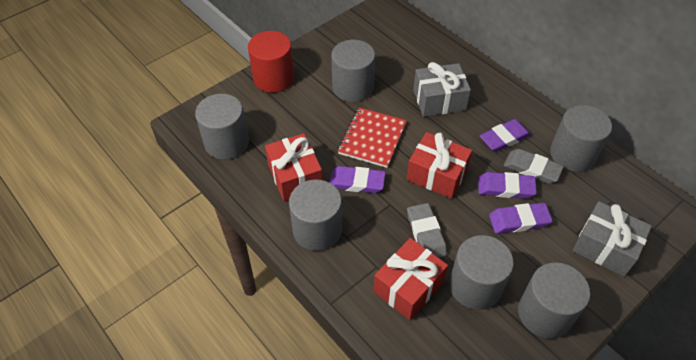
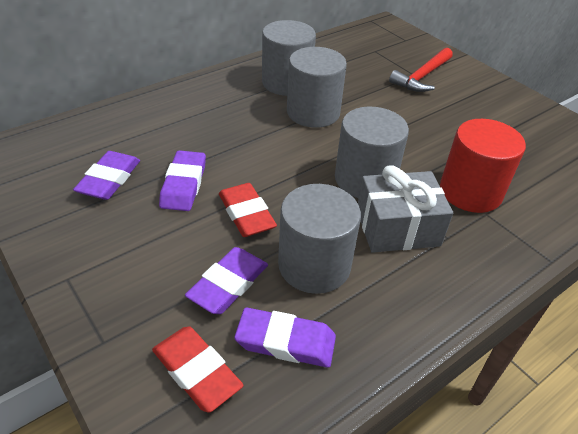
grey cylinder: [195,94,249,160] [289,180,342,251] [331,40,375,102] [449,235,514,310] [518,263,590,339] [550,105,612,172] = 6 -> [262,20,316,96] [278,184,361,294] [287,47,347,128] [335,107,409,198] = 4
grey eraser: [407,203,447,258] [504,149,564,184] = 2 -> none = 0
grey gift: [413,62,471,117] [573,201,652,277] = 2 -> [358,165,453,253] = 1
red eraser: none = 0 -> [152,326,244,413] [219,183,277,237] = 2
red gift: [265,133,323,202] [373,238,448,320] [407,132,472,199] = 3 -> none = 0
red hammer: none = 0 -> [389,48,453,92] = 1
red notebook: [338,107,407,168] = 1 -> none = 0

